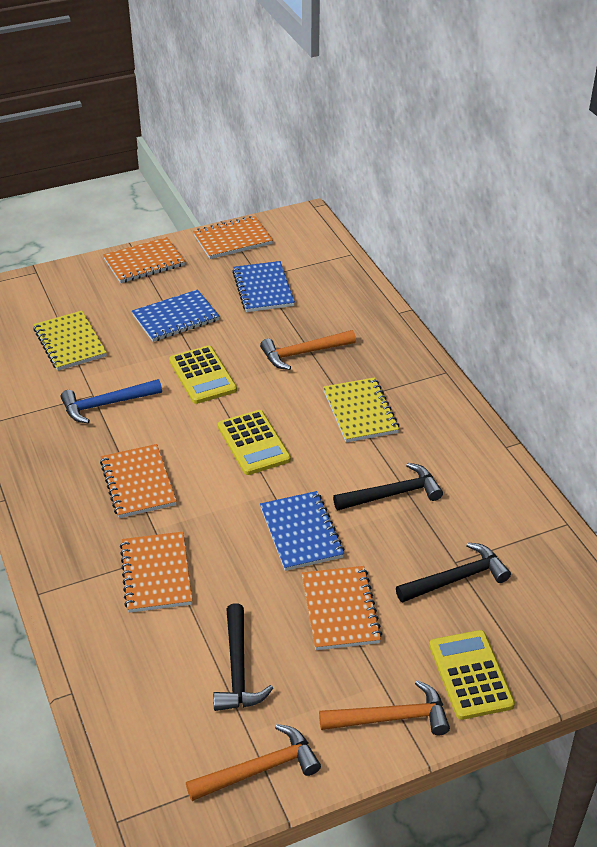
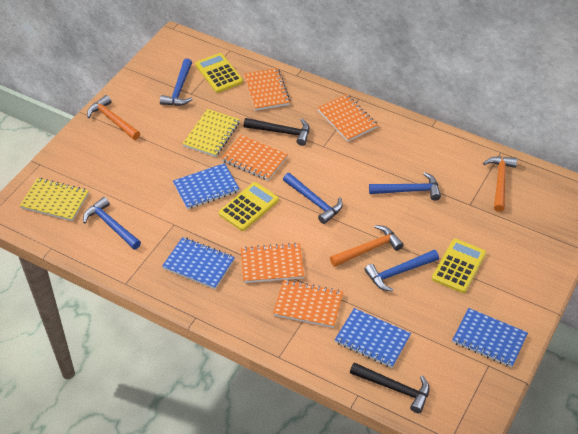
black hammer: [213,603,273,711] [333,463,443,510] [396,542,511,603] = 3 -> [244,118,310,146] [350,362,430,413] = 2
blue hammer: [61,379,162,423] = 1 -> [83,197,141,250] [160,58,193,106] [283,173,343,224] [364,250,439,292] [369,172,441,201] = 5
blue notebook: [132,289,219,342] [232,261,295,312] [260,491,344,571] = 3 -> [162,237,235,289] [173,163,240,209] [335,308,411,368] [452,308,528,367] = 4

